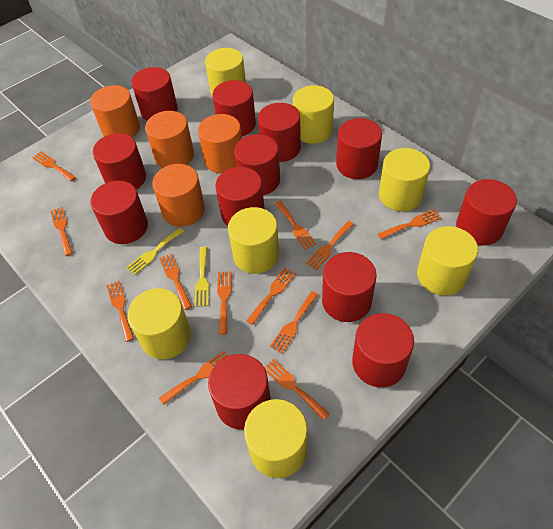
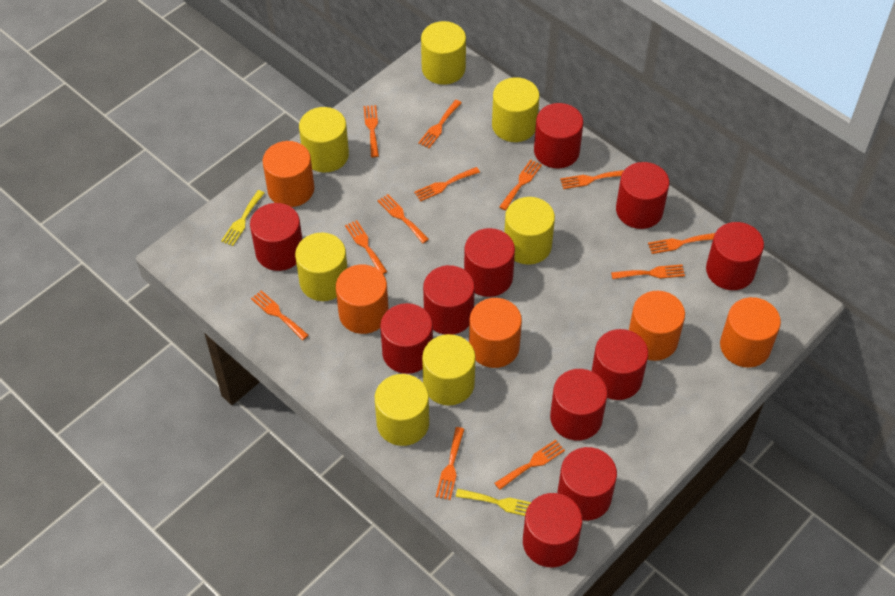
orange cylinder: [90,85,140,137] [145,111,194,168] [152,164,205,227] [198,114,242,174] = 4 -> [263,141,315,207] [336,264,389,334] [469,298,522,368] [629,291,685,361] [720,297,781,368] = 5
red cylinder: [91,181,148,244] [93,133,146,190] [131,67,178,121] [208,354,271,430] [212,80,256,136] [216,167,265,226] [234,134,280,195] [258,103,301,162] [322,252,377,322] [336,118,382,179] [352,313,414,387] [456,179,517,246] = 12 -> [250,203,302,271] [380,303,433,374] [423,265,475,335] [464,228,515,297] [523,493,582,567] [534,103,583,168] [550,369,608,440] [557,447,617,521] [592,329,648,400] [616,162,669,229] [706,222,764,290] = 11

